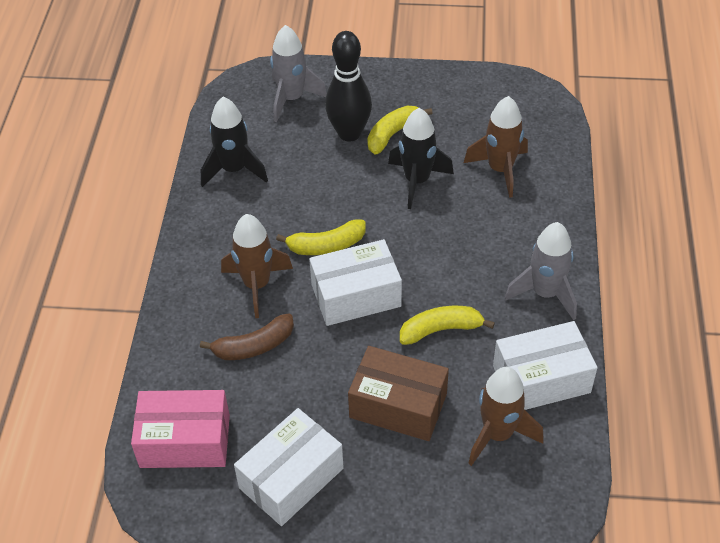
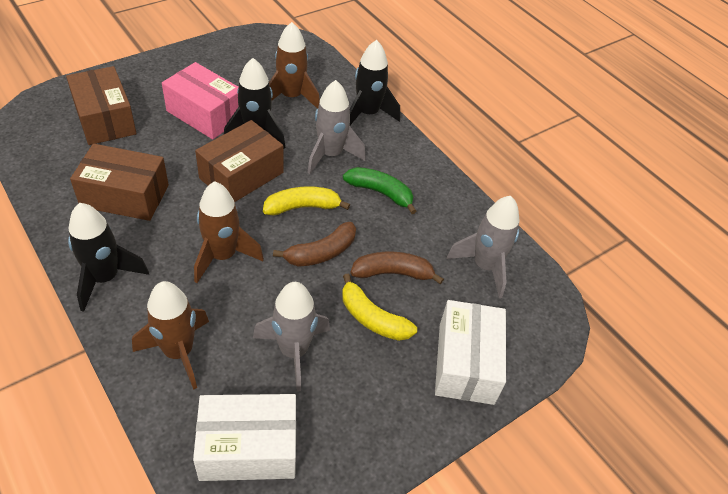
black bowling pin: [325,31,372,142] = 1 -> none = 0
black rocket: [201,97,268,187] [388,108,454,209] = 2 -> [68,203,149,312] [224,58,285,149] [350,40,400,125] = 3
brown banana: [200,313,294,360] = 1 -> [273,222,356,267] [351,251,444,284] = 2
brown box: [348,346,449,441] = 1 -> [66,66,137,145] [70,144,169,221] [195,120,284,202] = 3
green banana: none = 0 -> [343,167,417,214] = 1
grey rocket: [270,25,327,122] [505,222,577,320] = 2 -> [253,282,330,392] [307,80,366,174] [447,196,520,298] = 3
white box: [234,408,344,526] [309,239,402,326] [493,321,598,410] = 3 -> [193,394,296,481] [435,300,506,405] = 2
yellow banana: [276,219,366,255] [367,106,433,154] [400,306,495,345] = 3 -> [263,186,350,215] [342,273,417,341] = 2

